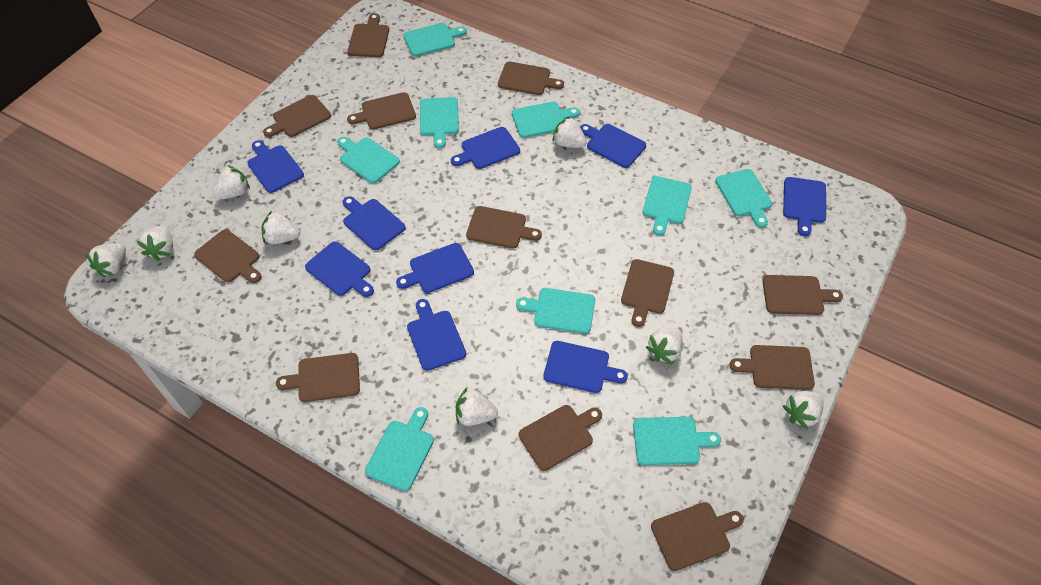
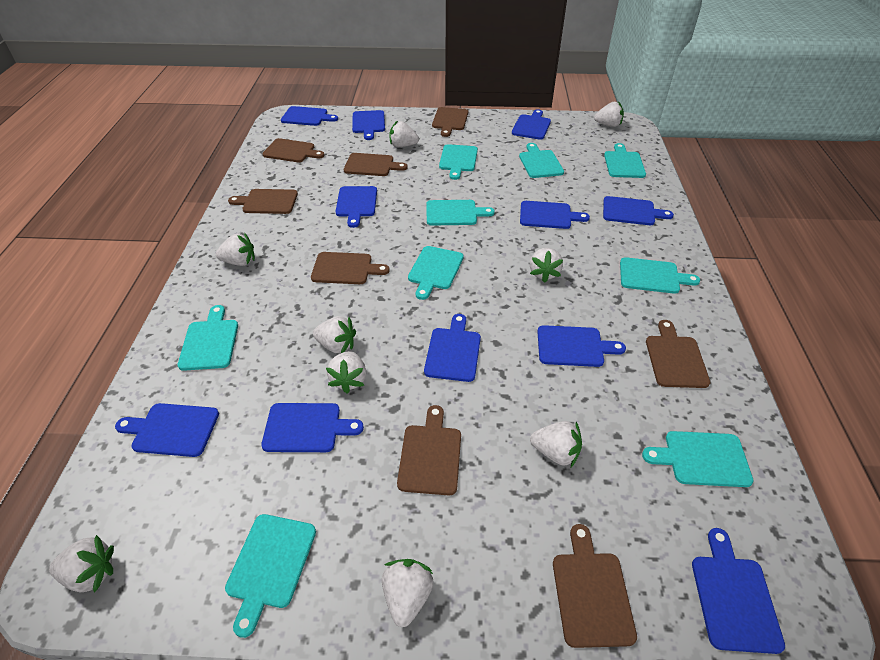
blue cutting board: [247,140,304,193] [305,241,374,297] [343,196,406,250] [396,243,474,293] [407,299,466,371] [451,127,520,169] [543,341,628,393] [580,124,646,168] [783,177,826,236] = 9 -> [115,403,219,457] [261,403,364,452] [281,106,338,126] [335,186,377,228] [352,110,385,140] [424,314,481,382] [512,109,551,140] [520,201,590,229] [537,325,626,367] [603,196,674,225] [692,528,785,654] = 11
brown cutting board: [194,229,262,283] [263,95,331,137] [276,353,360,402] [347,13,389,57] [347,92,416,129] [466,206,542,249] [498,62,564,95] [519,405,602,471] [621,259,674,327] [651,502,744,571] [729,345,815,390] [762,275,843,315] = 12 -> [228,189,298,214] [262,138,325,162] [311,252,390,284] [344,153,408,176] [397,405,461,495] [432,107,468,137] [553,524,637,648] [646,320,710,388] = 8
white strawberry: [86,243,126,277] [137,226,173,261] [213,165,250,200] [262,211,300,244] [456,388,498,426] [552,116,587,148] [646,328,683,364] [783,391,824,430] = 8 -> [49,535,114,593] [216,233,255,266] [313,316,356,353] [326,351,366,393] [382,559,434,627] [390,121,419,147] [530,248,563,283] [530,421,582,467] [594,101,624,127] = 9

